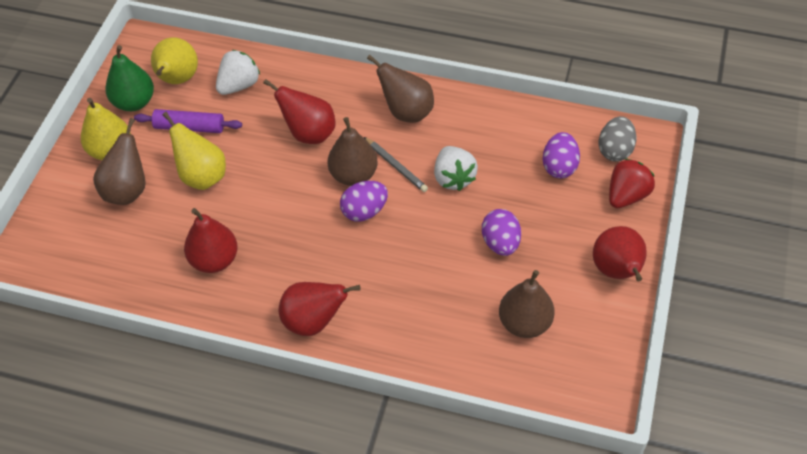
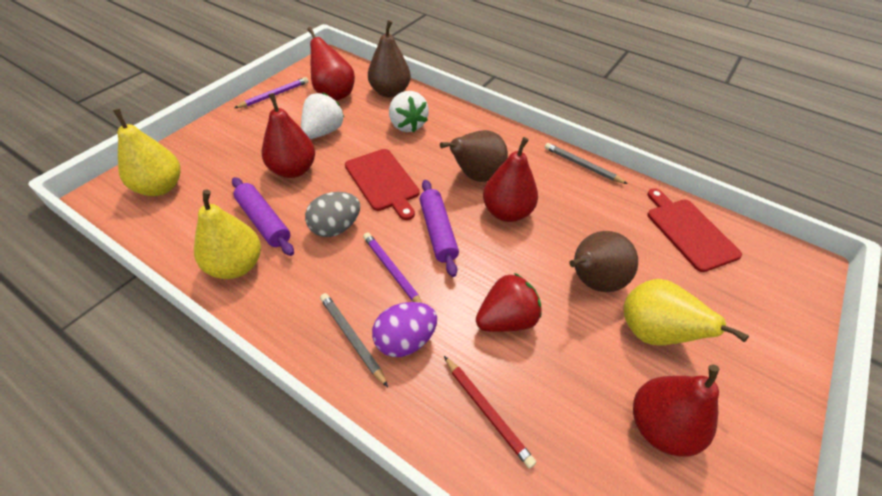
brown pear: [93,118,146,205] [328,117,377,186] [367,55,434,123] [499,270,554,338] = 4 -> [368,20,411,98] [440,130,508,182] [569,231,638,292] = 3
green pear: [105,45,154,111] = 1 -> none = 0
grey pencil: [364,137,428,192] = 1 -> [320,293,388,387] [545,143,628,184] = 2
purple egg: [340,181,388,222] [482,209,521,256] [543,132,580,178] = 3 -> [372,302,437,357] = 1
purple pencil: none = 0 -> [235,77,309,108] [363,232,422,303] = 2
purple rolling pin: [134,109,242,133] = 1 -> [232,177,294,256] [419,180,459,277] = 2
red cutting board: none = 0 -> [345,149,420,220] [647,188,742,272] = 2
red pencil: none = 0 -> [444,356,536,469] = 1

